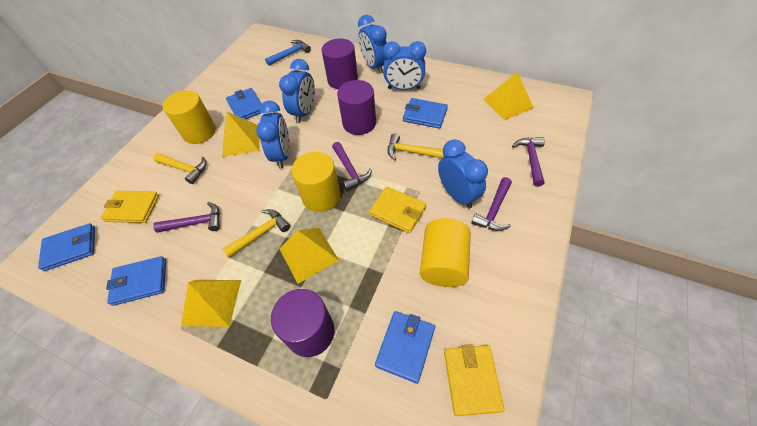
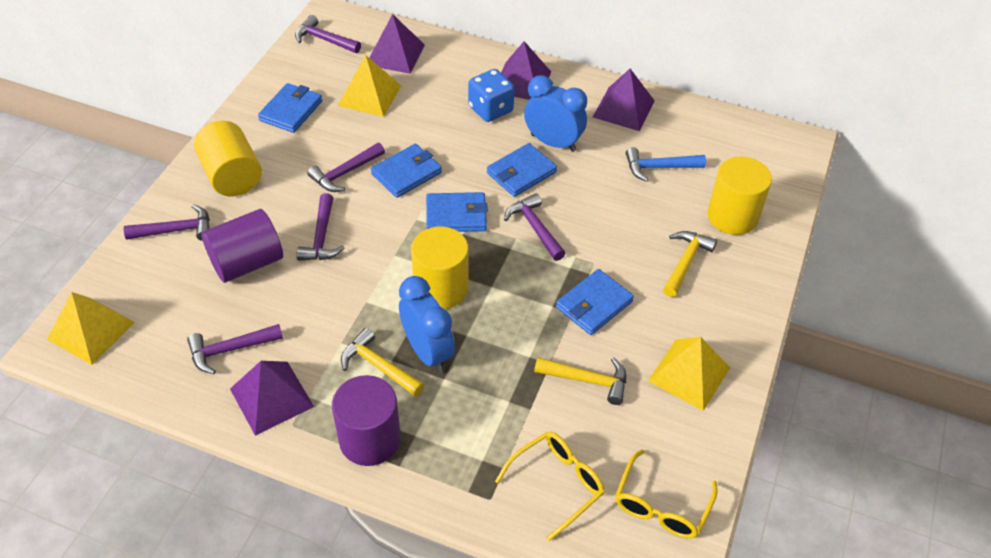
blue clock: [256,101,290,168] [279,59,315,123] [358,15,387,74] [383,41,426,90] [438,140,488,209] = 5 -> [399,276,455,373] [524,75,587,152] = 2
blue dice: none = 0 -> [468,69,515,122] = 1
purple cylinder: [271,289,335,357] [322,38,358,89] [337,80,376,135] = 3 -> [201,209,283,283] [332,375,401,466] = 2
purple hammer: [153,202,220,233] [332,142,372,190] [471,177,512,231] [512,137,545,187] = 4 -> [124,204,210,241] [187,324,283,374] [295,15,361,53] [296,193,345,261] [307,143,385,192] [504,193,566,261] = 6
purple pyramid: none = 0 -> [230,361,314,436] [369,14,425,74] [501,41,551,100] [593,69,655,131] = 4
yellow glasses: none = 0 -> [495,432,605,541] [615,449,718,539] = 2
yellow pyramid: [181,280,241,327] [222,112,259,157] [280,228,339,284] [483,72,534,120] = 4 -> [47,292,135,365] [338,55,401,117] [648,337,730,411] = 3
yellow wallet: [101,191,159,223] [369,187,426,233] [444,344,504,416] = 3 -> none = 0

